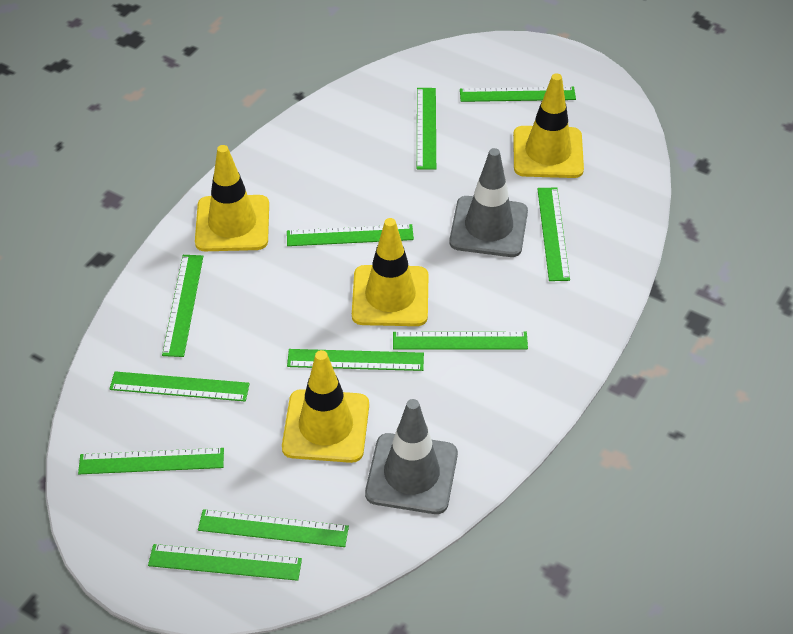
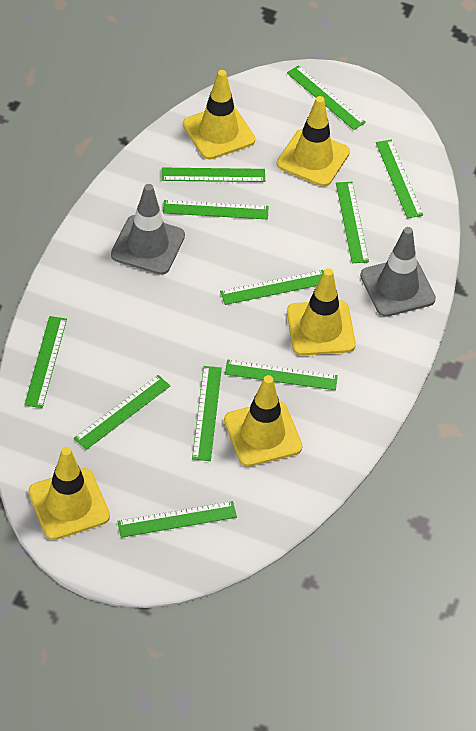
yellow traffic cone: [195,145,269,251] [282,350,369,463] [352,218,429,326] [513,73,584,178] = 4 -> [28,447,110,540] [183,70,255,159] [224,375,302,467] [277,96,350,186] [287,268,356,356] = 5

